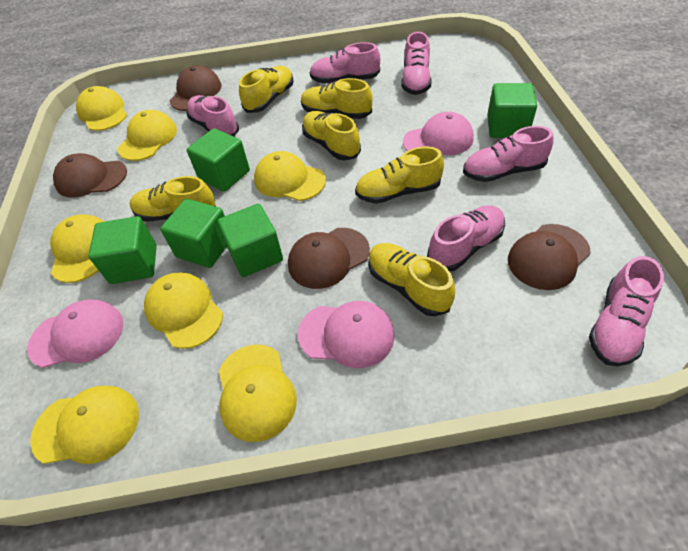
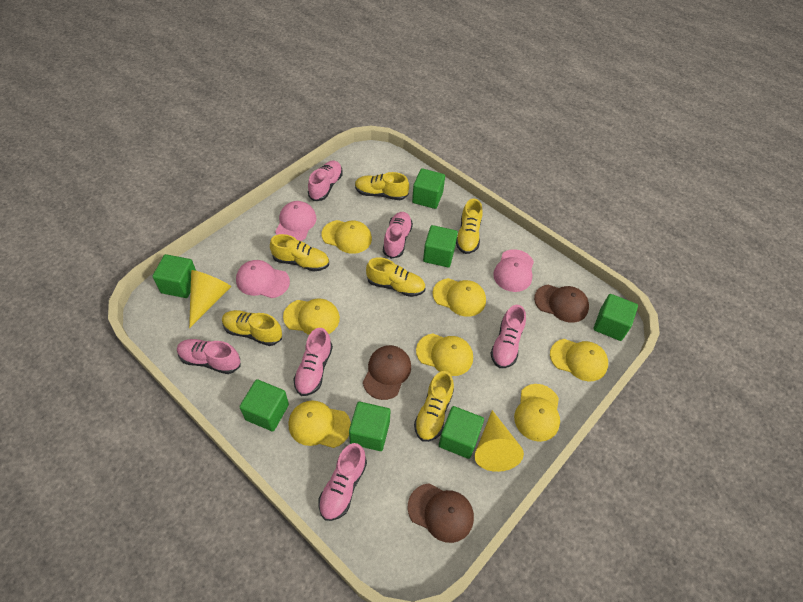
brown cap: [53,153,127,198] [170,66,222,111] [288,228,370,289] [508,224,591,290] = 4 -> [363,345,411,400] [408,483,474,543] [534,285,589,323] = 3
green cube: [88,216,157,284] [160,199,227,268] [187,128,250,192] [217,204,283,277] [487,83,537,138] = 5 -> [152,254,196,298] [239,379,289,431] [349,402,390,451] [412,168,445,209] [423,225,458,267] [439,406,484,459] [594,294,638,341] = 7
yellow cone: none = 0 -> [189,270,231,328] [474,410,524,472] = 2

